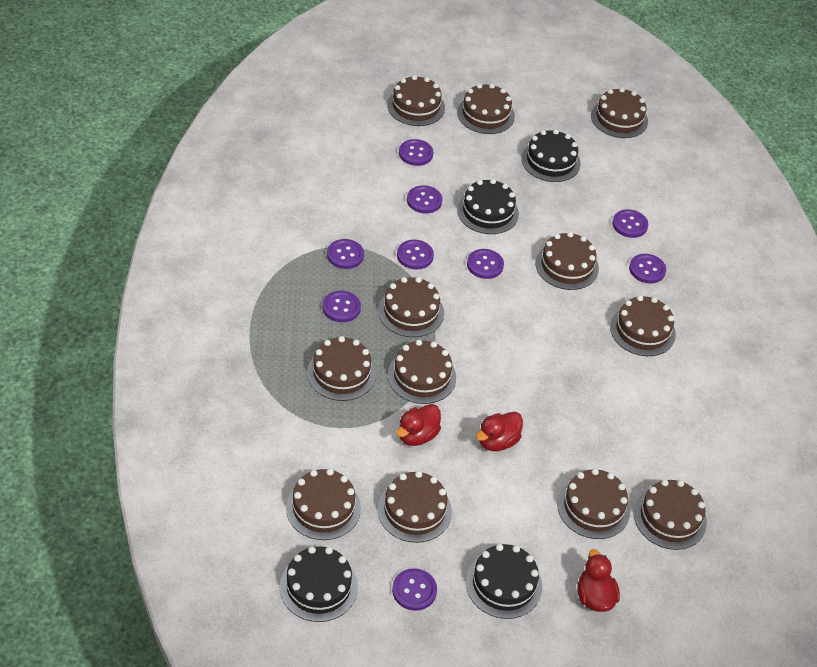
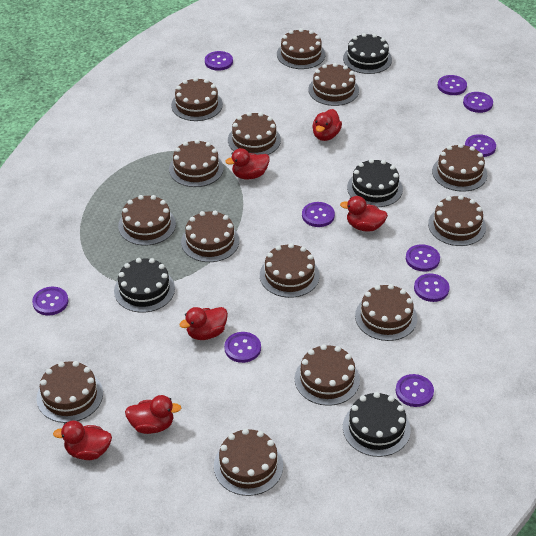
brown cake: [286,469,361,540] [307,336,376,401] [378,277,444,337] [378,471,452,543] [387,75,445,126] [388,340,456,404] [457,84,515,134] [535,232,599,290] [557,468,630,539] [591,88,648,138] [610,295,676,356] [634,479,707,550] = 12 -> [36,361,103,423] [118,195,176,245] [169,139,224,187] [171,77,223,121] [181,211,239,262] [214,428,283,496] [228,112,281,155] [260,243,320,298] [277,28,325,69] [295,344,360,406] [308,63,359,106] [355,284,417,341] [428,195,486,246] [432,144,487,192] = 14
purple button: [322,291,361,322] [327,239,364,269] [392,568,437,611] [397,240,434,270] [399,139,433,166] [407,185,442,214] [467,249,504,279] [612,209,648,238] [629,254,666,284] = 9 -> [32,287,68,315] [205,51,233,71] [224,332,261,363] [302,202,335,227] [396,374,434,407] [406,244,440,272] [414,273,449,302] [438,75,467,95] [463,92,493,113] [465,134,496,157] = 10
red duck: [396,404,441,446] [476,412,523,451] [577,549,620,612] = 3 -> [53,420,112,460] [125,395,181,434] [179,307,228,340] [225,148,270,179] [312,109,342,141] [340,196,388,232] = 6

